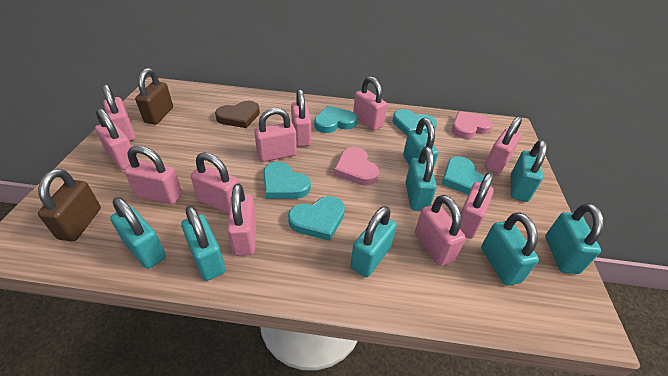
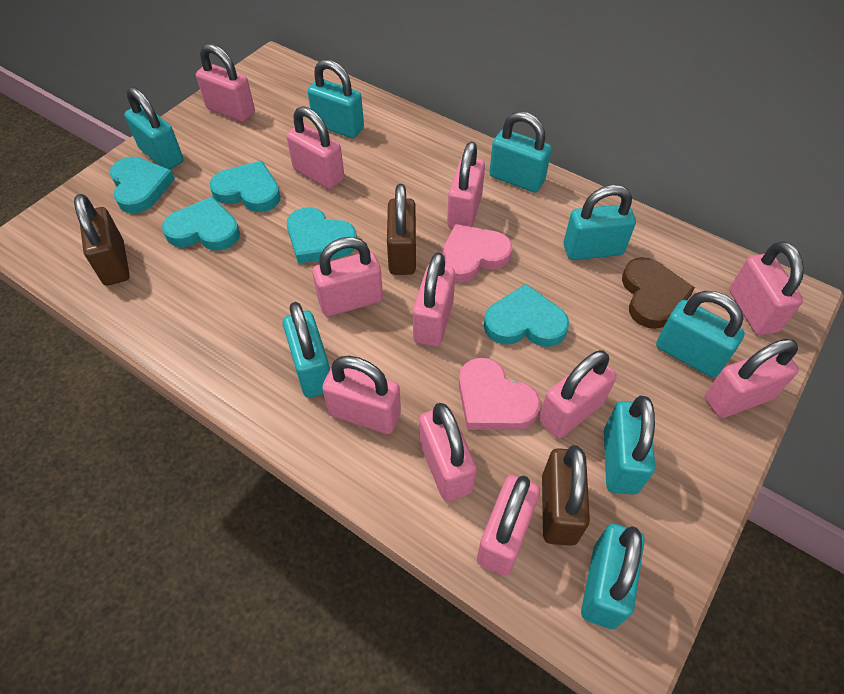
brown padlock: [38,169,101,241] [135,68,173,124] = 2 -> [74,194,130,286] [387,184,416,275] [542,445,590,546] = 3

